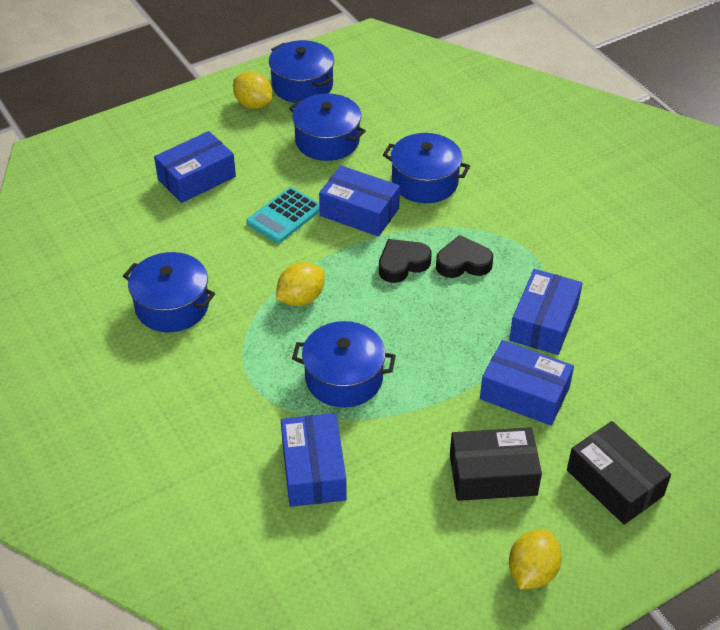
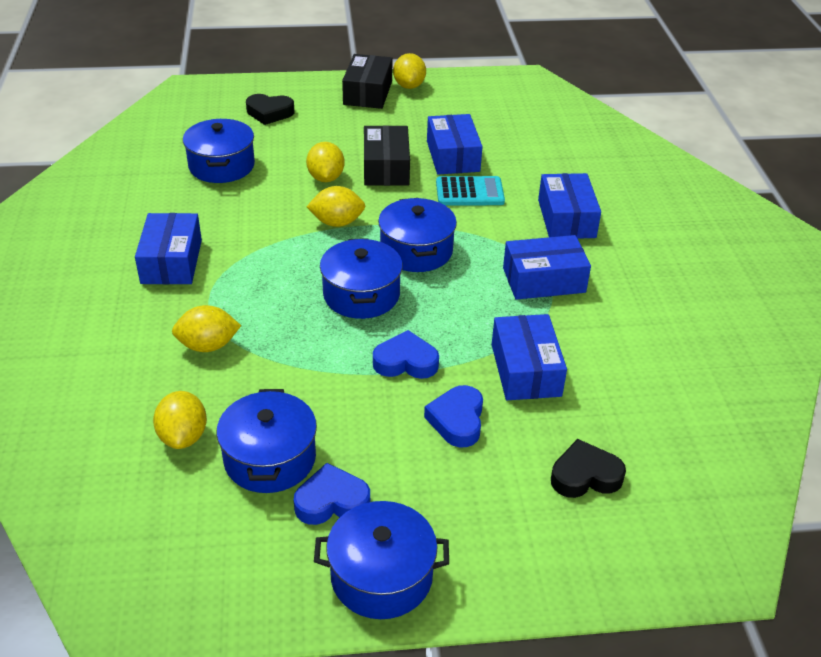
blue heart: none = 0 -> [294,463,370,525] [373,330,439,379] [424,385,483,447] = 3
yellow lemon: [233,71,273,109] [276,262,325,306] [509,530,562,590] = 3 -> [153,391,207,449] [172,305,241,352] [306,142,345,182] [307,186,365,227] [393,53,426,89] = 5

